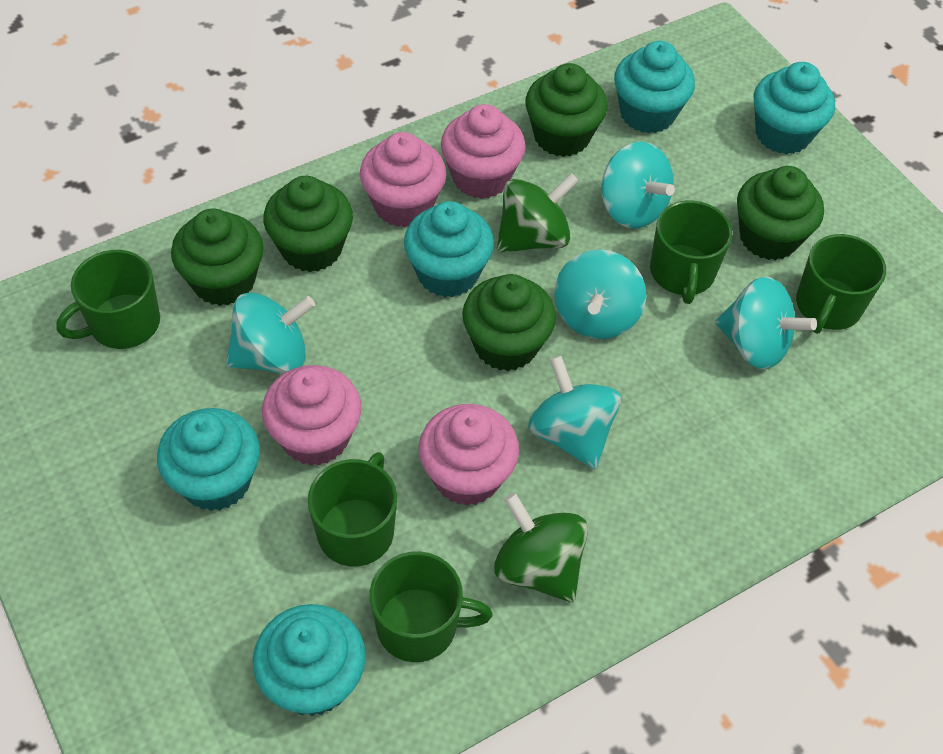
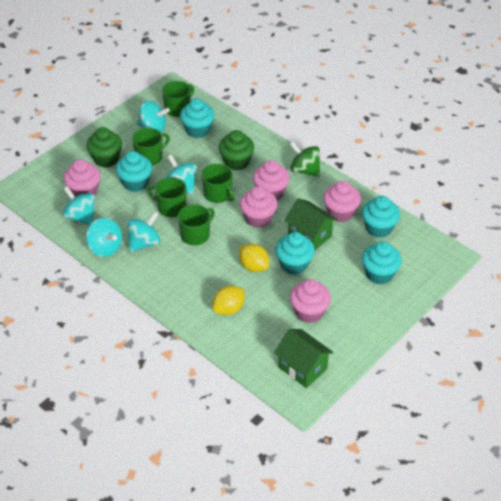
green cupcake: [171,209,263,306] [263,176,353,272] [462,274,556,371] [525,63,608,157] [737,166,824,260] = 5 -> [86,127,122,168] [219,130,254,170] = 2
green house: none = 0 -> [274,329,333,388] [285,198,337,250] = 2
green spinning top: [494,492,588,603] [497,173,579,253] = 2 -> [290,142,320,177] = 1
pink cupcake: [262,365,362,466] [360,132,446,228] [419,404,519,506] [441,104,526,199] = 4 -> [63,159,101,197] [240,186,277,228] [253,160,290,200] [290,279,331,323] [323,181,361,222] = 5
yellow lemon: none = 0 -> [213,286,245,315] [239,243,269,272] = 2

